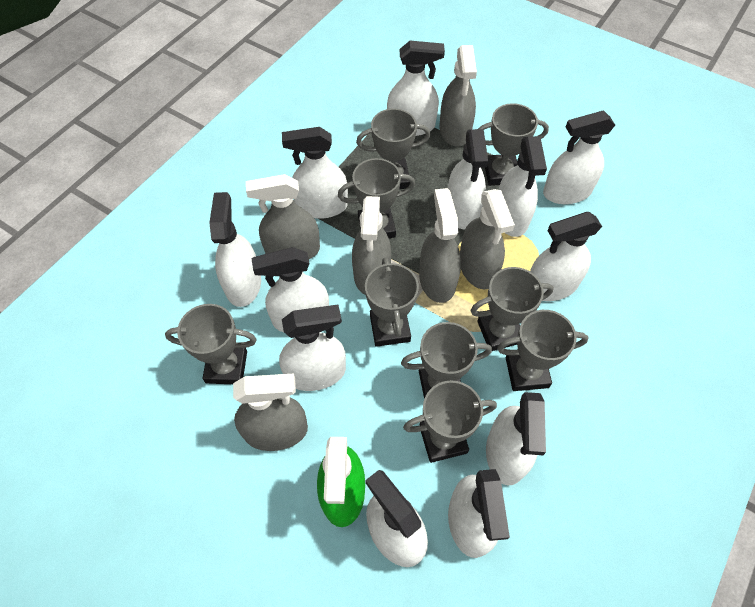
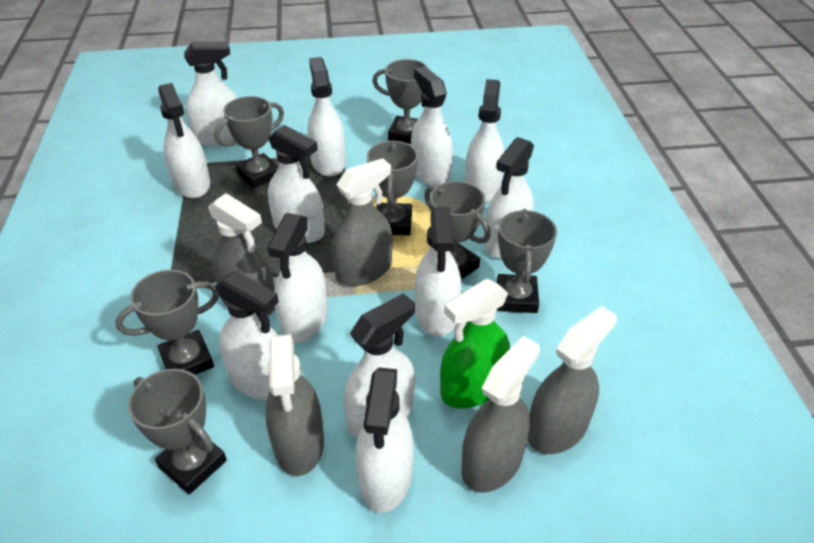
grey spray bottle: [233,373,308,451] [246,174,320,259] [352,196,391,295] [419,188,461,303] [439,45,477,147] [460,189,515,289] = 6 -> [208,193,275,316] [265,334,324,476] [332,158,393,286] [461,336,540,493] [528,306,616,454] = 5
grey trophy: [165,304,257,384] [338,158,415,238] [356,109,431,189] [365,258,419,347] [401,322,492,399] [403,380,497,463] [470,267,554,351] [478,103,549,186] [497,310,589,391] = 9 -> [115,270,219,375] [128,369,227,494] [214,96,284,189] [367,141,418,235] [372,59,429,144] [424,181,491,280] [497,209,557,313] = 7

